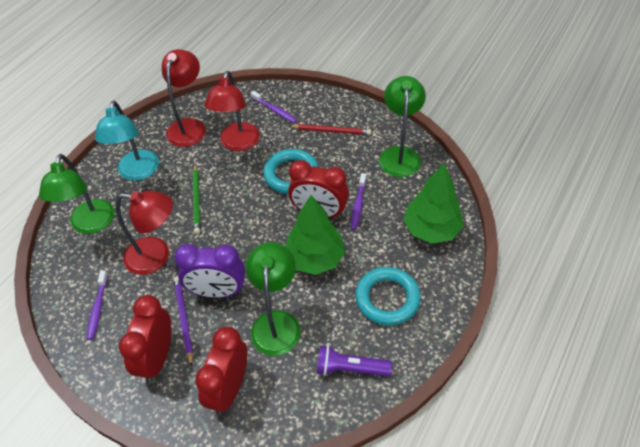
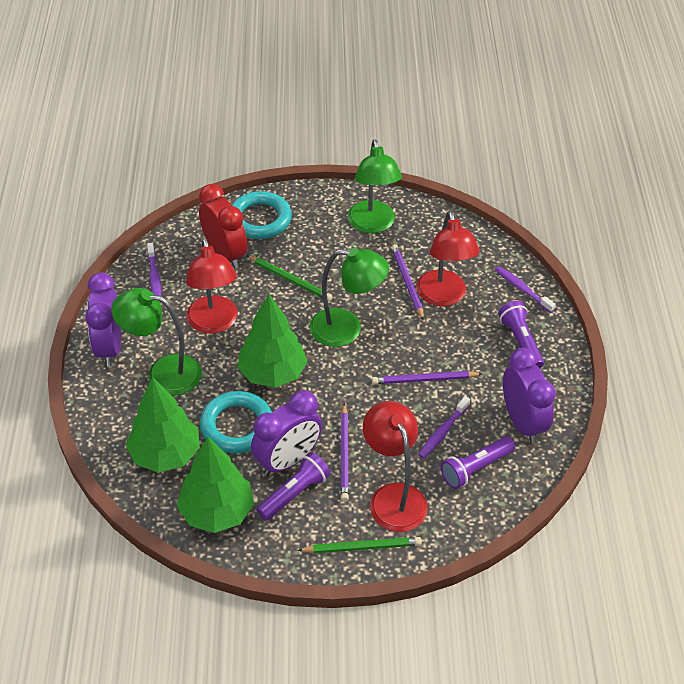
green pencil: [193,163,200,234] = 1 -> [246,255,332,301] [297,537,422,553] = 2
green tree: [285,195,346,275] [403,163,464,243] = 2 -> [126,377,200,473] [177,437,254,533] [238,294,308,388] = 3
purple clock: [174,244,245,298] = 1 -> [85,273,121,367] [251,390,322,476] [503,348,556,444] = 3
purple flashlight: [317,345,392,376] = 1 -> [256,452,331,521] [441,436,515,489] [498,301,544,368] = 3
purple pencil: [174,276,193,367] = 1 -> [341,403,349,501] [372,371,482,384] [391,244,424,320] = 3
red clock: [119,295,171,382] [195,327,247,414] [288,160,349,218] = 3 -> [199,184,247,269] = 1
red pencil: [289,124,371,135] = 1 -> none = 0
turquoise lamp: [95,101,159,181] = 1 -> none = 0

